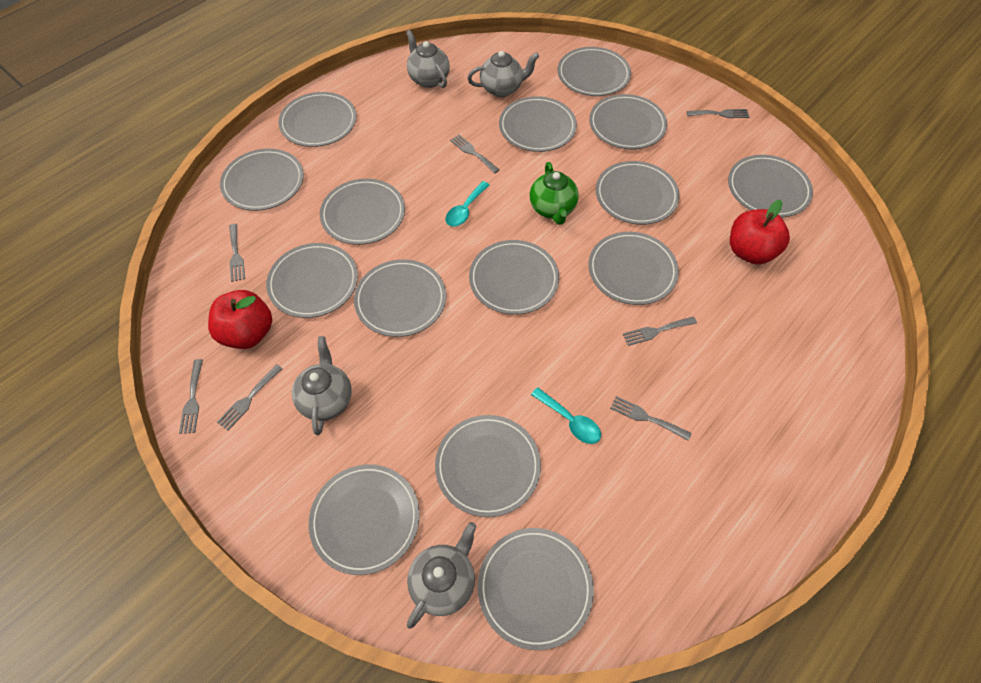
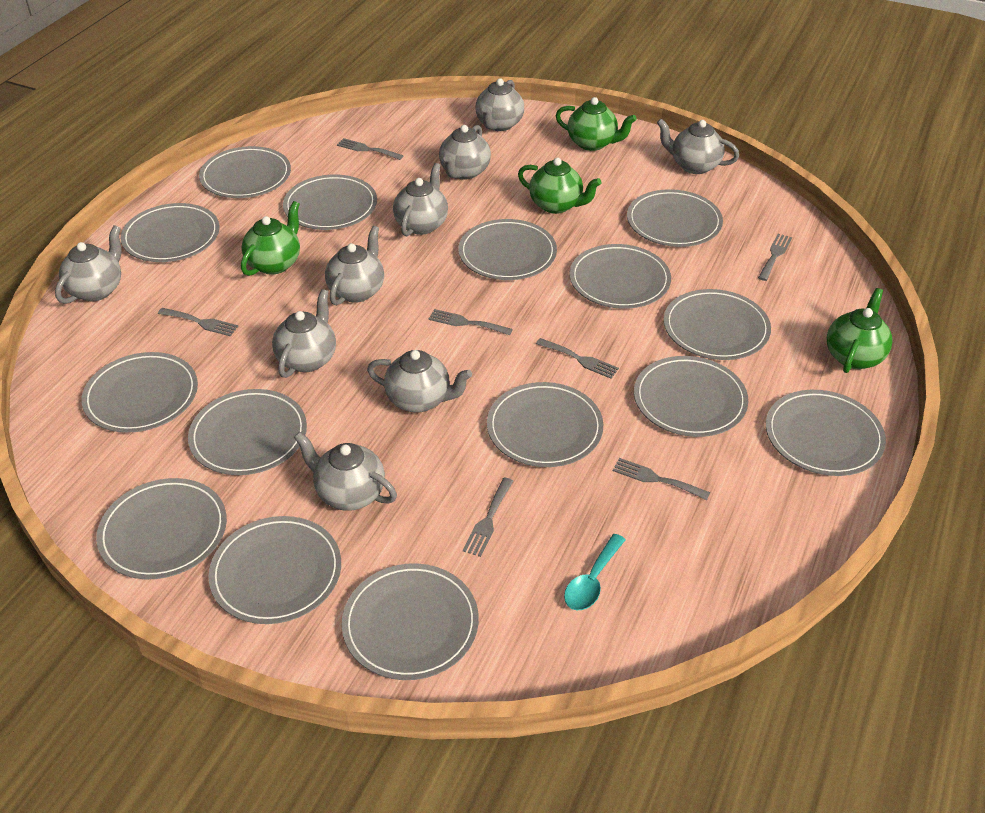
green teapot: [529,162,579,225] = 1 -> [241,201,300,276] [518,158,601,214] [556,97,637,151] [827,288,893,373] = 4
grey teapot: [292,336,352,435] [406,30,450,88] [407,522,477,629] [467,51,539,97] = 4 -> [55,225,122,304] [272,289,336,378] [294,432,397,511] [325,226,384,306] [367,350,472,413] [393,163,448,236] [439,125,491,179] [475,78,524,131] [657,119,739,174] = 9
red apple: [208,290,272,349] [730,200,790,265] = 2 -> none = 0
turquoise spoon: [445,181,489,227] [531,387,601,444] = 2 -> [564,534,626,610] = 1

